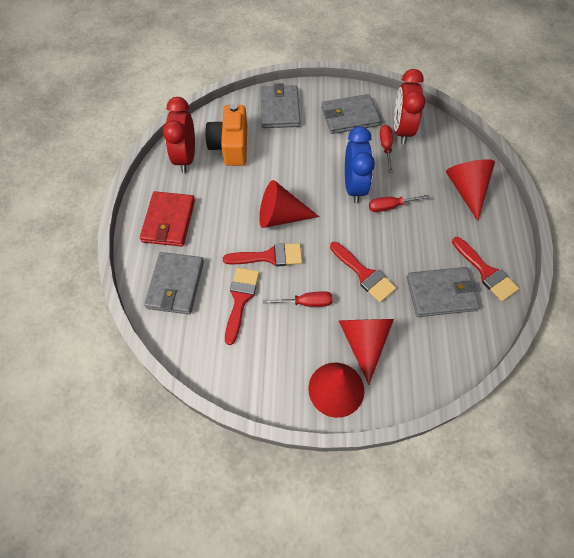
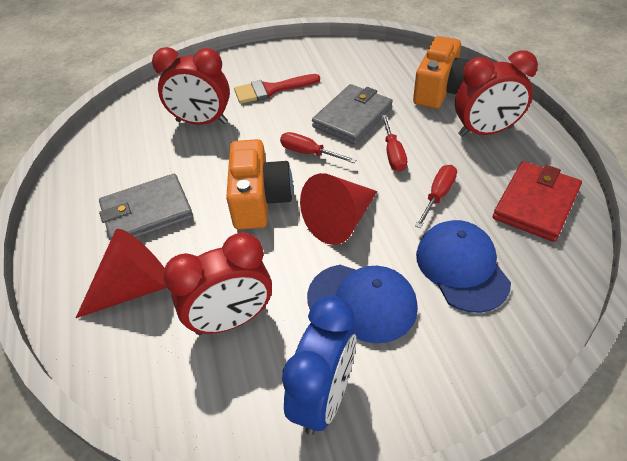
blue cap: none = 0 -> [307,265,418,343] [416,220,511,313] = 2
grey wallet: [144,252,204,314] [260,83,300,128] [321,94,381,134] [407,267,479,317] = 4 -> [99,174,193,240] [312,84,393,145] = 2
orange camera: [205,104,247,166] = 1 -> [226,139,293,230] [413,36,470,108] = 2
red brush: [223,243,302,266] [225,268,259,345] [330,242,396,303] [452,237,519,301] = 4 -> [234,74,320,104] = 1
red clock: [163,97,195,173] [394,69,425,144] = 2 -> [152,47,230,125] [163,232,272,335] [455,50,538,137] = 3
red cone: [259,180,319,228] [308,363,364,418] [339,319,394,385] [446,159,495,221] = 4 -> [76,229,167,318] [300,173,377,245] = 2

